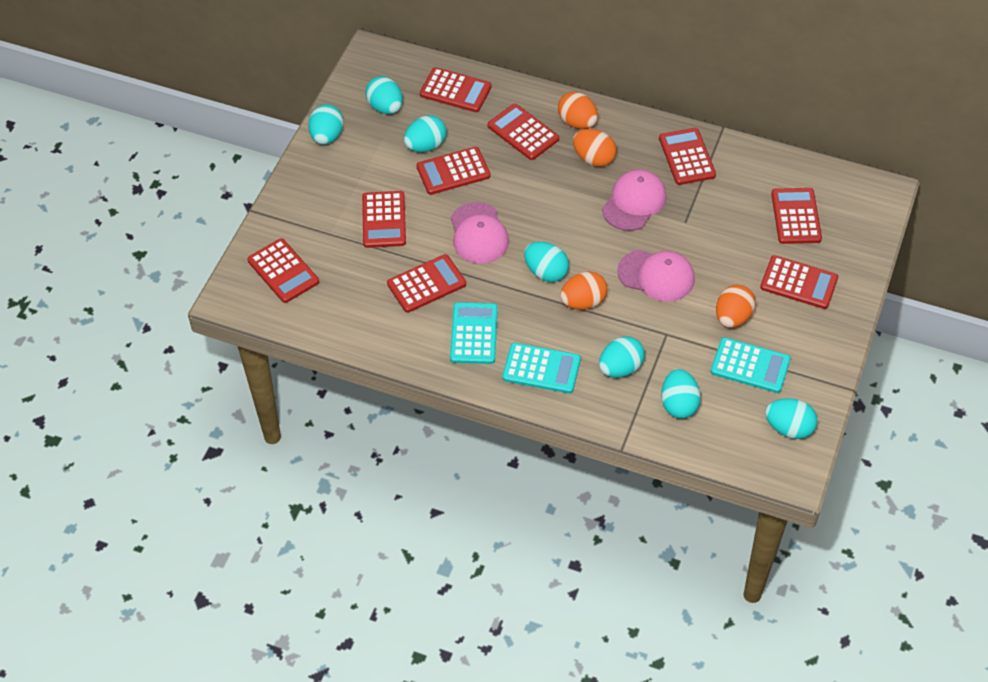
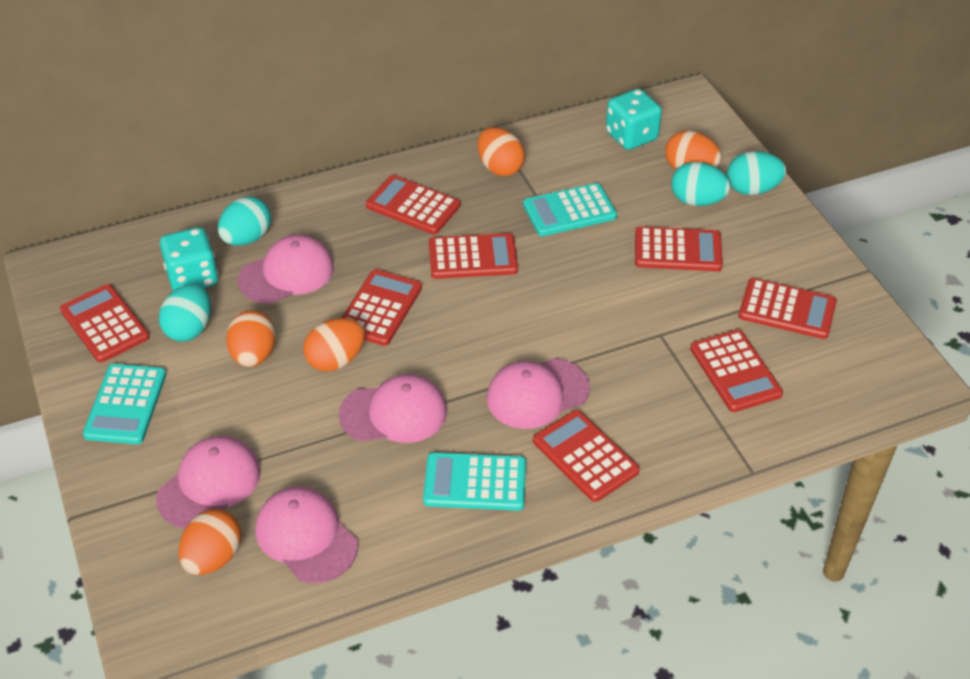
orange egg: [558,92,598,129] [560,271,607,310] [573,129,617,167] [716,285,756,328] = 4 -> [179,509,241,575] [226,310,276,367] [303,318,365,372] [477,127,525,176] [665,131,721,170] = 5
pink cap: [451,202,509,264] [602,170,666,231] [617,250,695,302] = 3 -> [156,436,261,528] [238,235,334,304] [255,487,358,583] [339,374,447,443] [487,358,590,429] = 5
red calculator: [248,238,319,303] [362,191,406,248] [387,254,466,313] [416,147,491,195] [420,67,492,112] [488,104,559,160] [659,128,716,185] [760,255,838,309] [771,188,822,244] = 9 -> [60,284,150,362] [341,269,422,346] [366,175,460,234] [429,233,518,279] [533,410,640,502] [635,226,723,271] [690,330,783,412] [738,278,837,339] = 8
turquoise dice: none = 0 -> [160,227,218,291] [606,89,662,150] = 2
turquoise egg: [308,104,343,145] [365,76,403,114] [404,115,446,152] [524,242,569,282] [599,337,645,378] [661,369,701,419] [765,398,818,439] = 7 -> [159,283,211,342] [218,197,271,246] [671,162,730,206] [727,151,786,195] = 4

